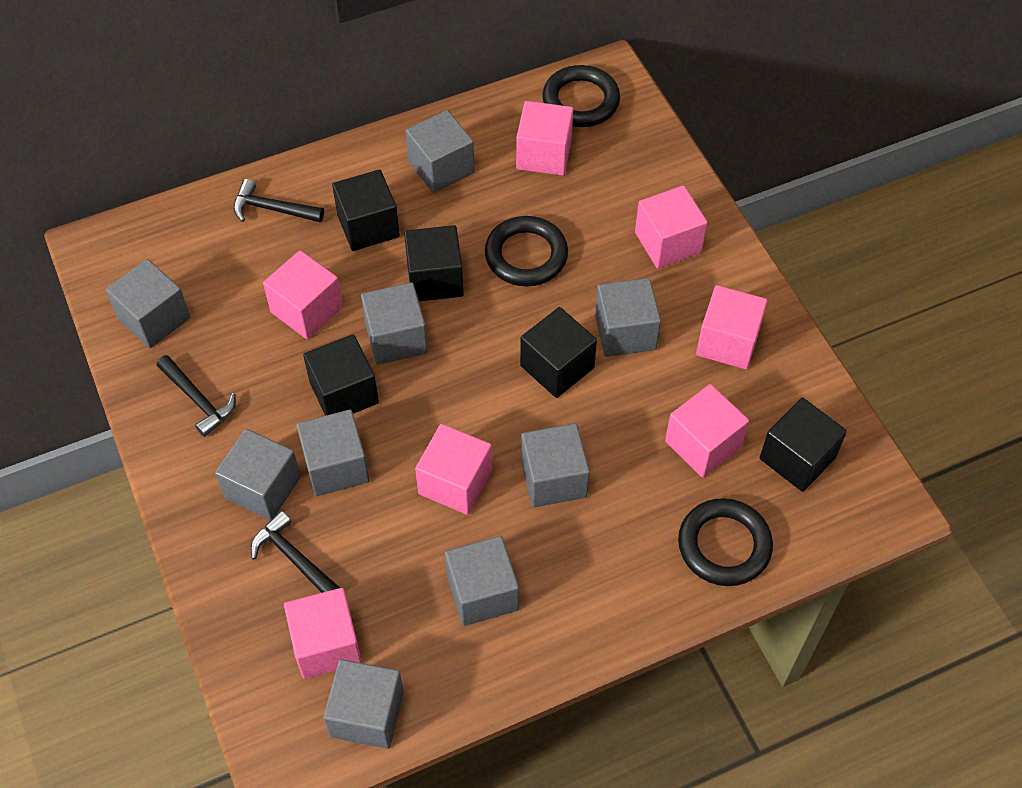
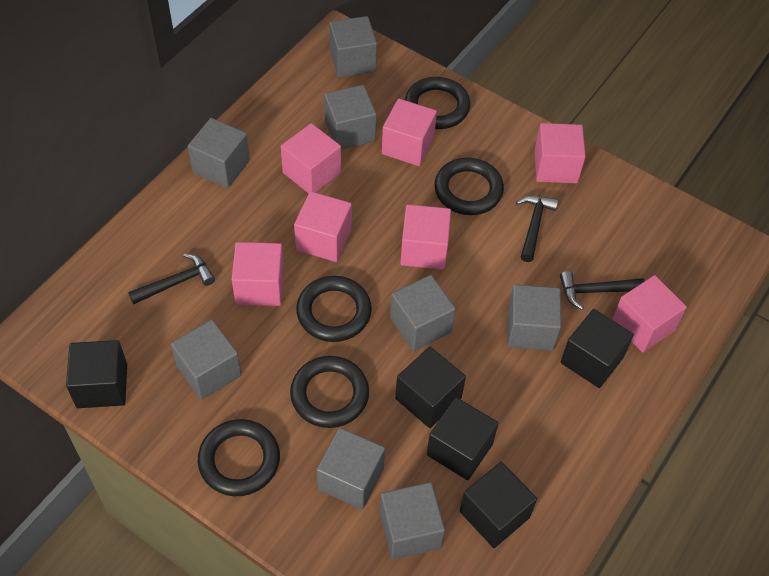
black ring: [485,216,568,286] [542,65,620,127] [678,498,773,586] = 3 -> [198,419,280,496] [290,356,369,428] [296,276,372,342] [405,77,470,129] [434,157,504,215] = 5
grey cube: [106,259,190,348] [215,429,301,520] [296,409,370,496] [323,659,404,749] [361,282,428,365] [406,110,474,193] [445,536,519,626] [521,423,590,507] [595,278,661,357] = 9 -> [171,320,241,400] [188,118,250,188] [317,428,385,510] [324,85,377,149] [329,16,377,77] [380,482,445,560] [390,275,456,351] [507,284,561,351] = 8

